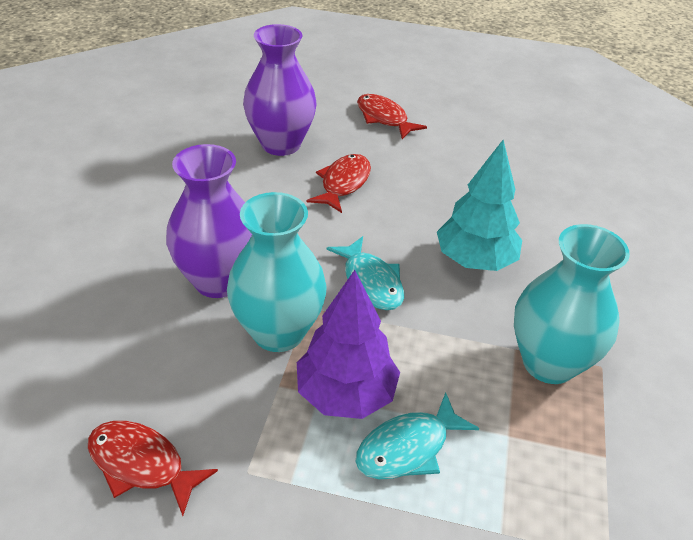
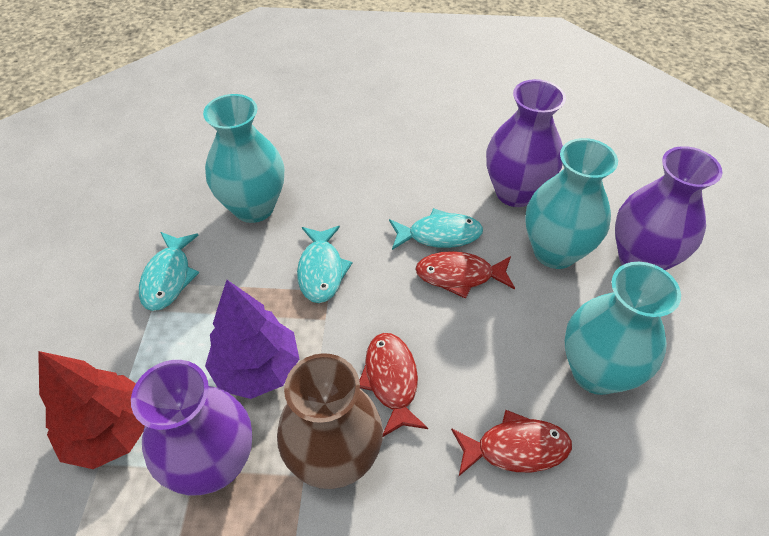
brown vase: none = 0 -> [277,353,383,489] = 1
purple vase: [166,144,252,298] [243,24,316,156] = 2 -> [131,360,252,496] [486,79,566,207] [615,146,722,270] = 3
red tree: none = 0 -> [38,351,145,469] = 1
turquoise fish: [326,236,404,310] [355,392,479,479] = 2 -> [139,232,199,311] [297,226,353,303] [389,208,483,250] = 3
turquoise tree: [437,140,522,271] = 1 -> none = 0
turquoise vase: [227,192,327,352] [514,224,630,384] = 2 -> [203,94,284,223] [525,138,618,269] [565,262,681,395] = 3

